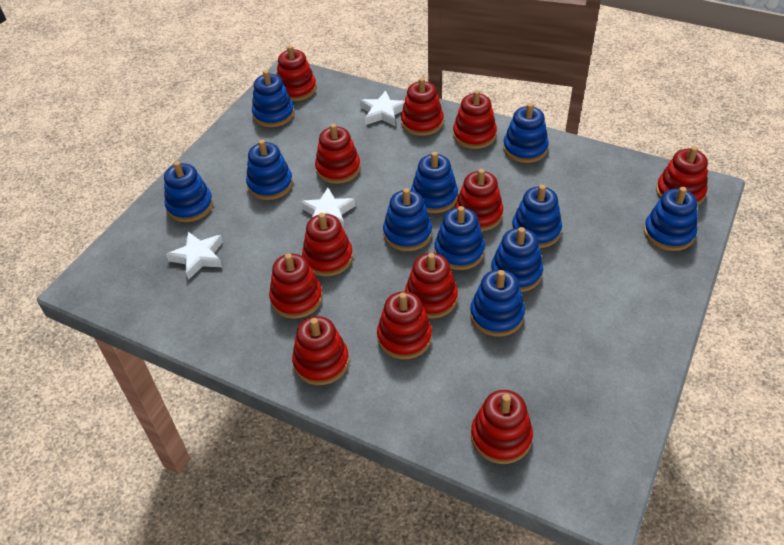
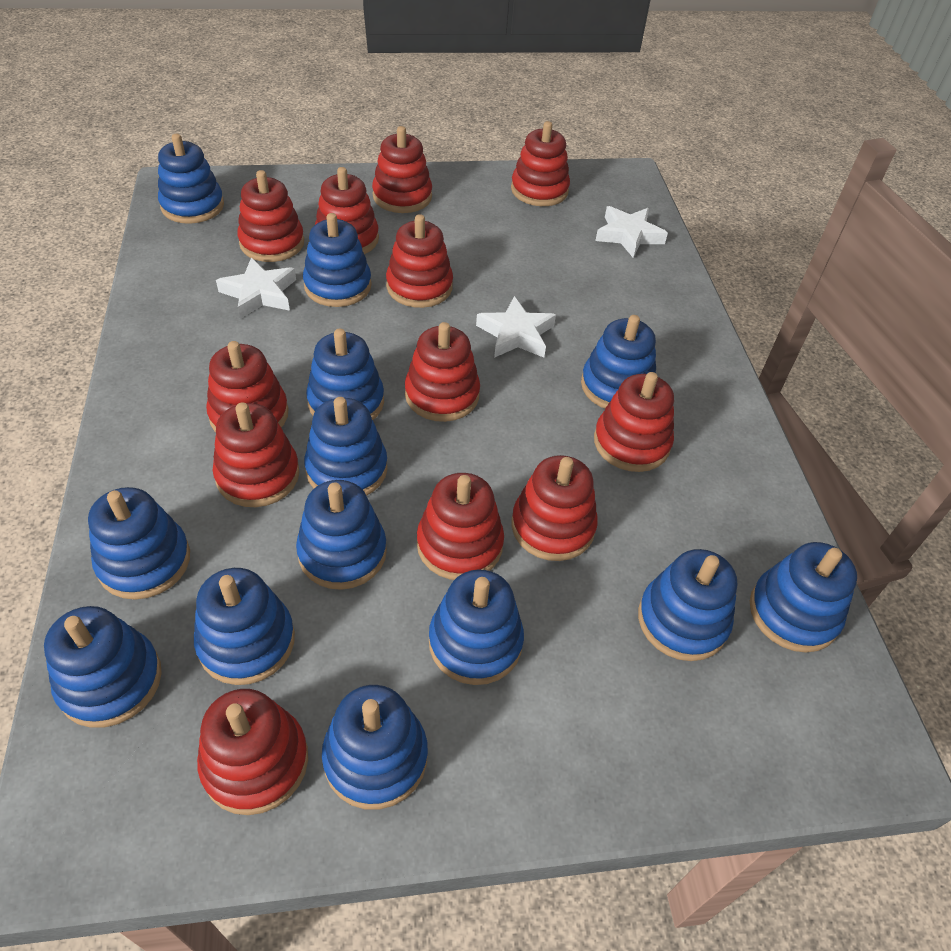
blue stacking toy: [164,161,213,222] [246,140,293,200] [252,70,294,127] [383,188,432,251] [411,152,458,213] [434,206,485,270] [470,270,525,337] [491,227,543,292] [503,103,549,163] [512,185,562,248] [644,187,697,251] = 11 -> [44,606,162,728] [88,487,190,600] [158,133,224,224] [194,568,295,685] [296,480,387,590] [303,213,372,307] [304,397,388,496] [306,329,384,420] [322,685,428,810] [429,570,524,685] [581,315,656,408] [638,549,737,661] [750,542,857,653] = 13

